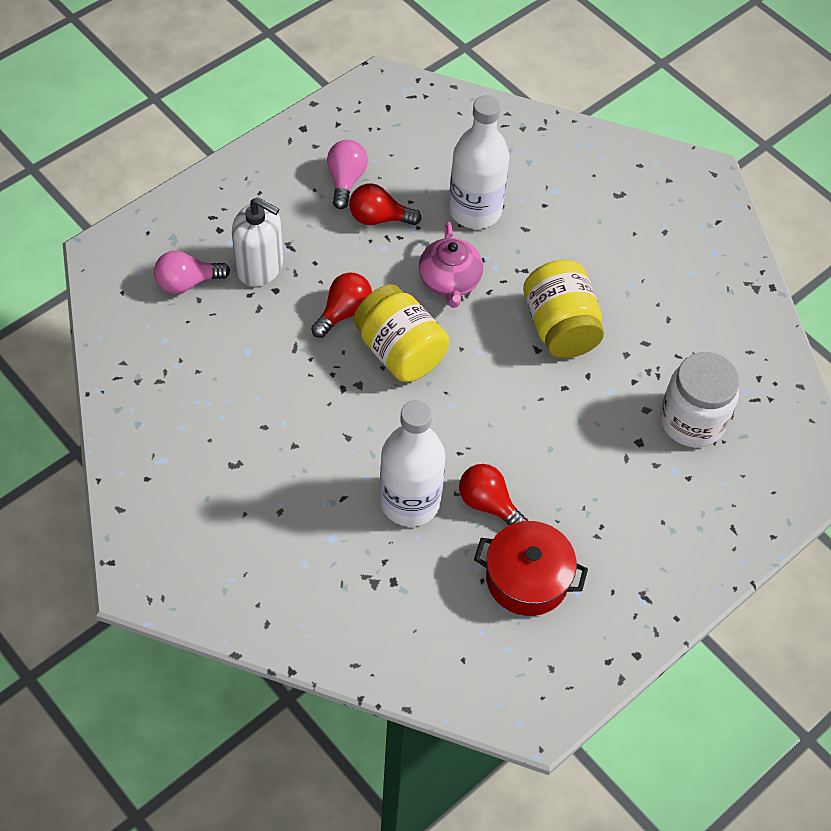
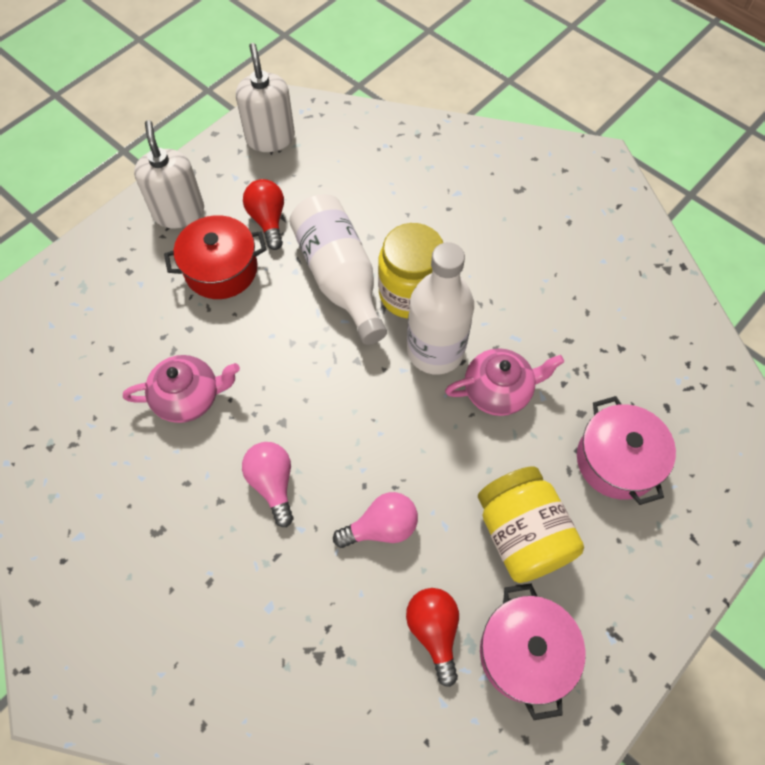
pink pot: none = 0 -> [480,583,586,720] [577,396,676,505] = 2
pink teapot: [419,222,483,308] = 1 -> [123,355,240,423] [445,348,564,416] = 2
red light bulb: [311,272,372,338] [349,183,422,225] [459,464,528,525] = 3 -> [243,179,284,250] [406,588,459,687] = 2
white jar: [660,352,740,448] = 1 -> none = 0
white soap dispenser: [232,198,283,287] = 1 -> [134,120,204,228] [236,43,295,152] = 2

